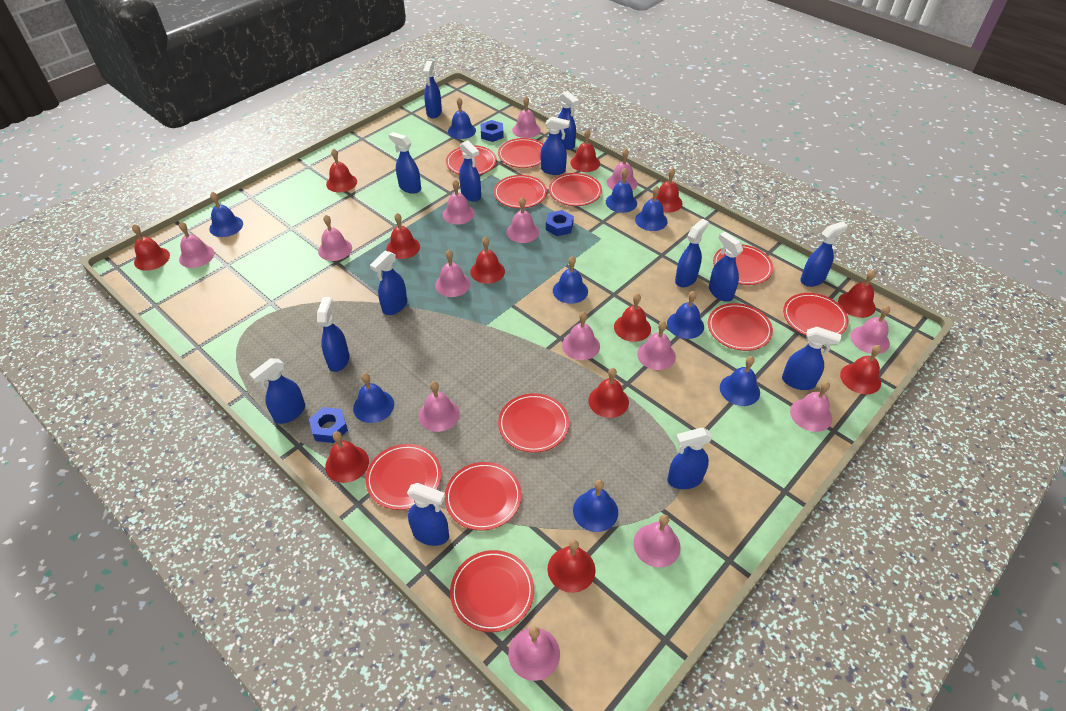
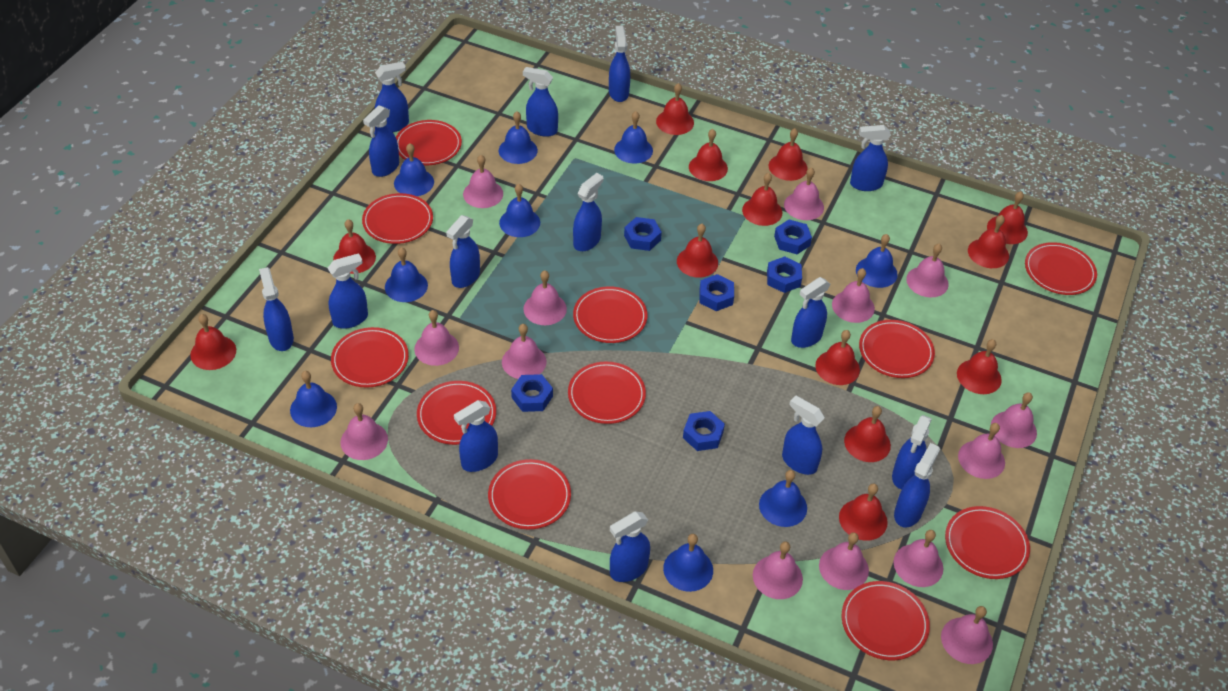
blue nut: [309,407,348,443] [481,120,504,142] [546,210,574,236] = 3 -> [511,374,553,412] [624,217,662,251] [683,411,725,451] [699,274,734,311] [767,256,802,293] [774,220,812,254] = 6
blue spray bottle: [249,358,305,424] [317,297,349,372] [370,251,407,315] [389,132,421,194] [407,483,449,546] [423,61,442,118] [459,140,481,202] [541,117,570,175] [558,91,579,150] [667,428,713,489] [675,219,709,287] [709,232,743,302] [782,327,841,390] [800,221,848,287] = 14 -> [259,267,294,351] [328,253,368,329] [363,105,399,177] [375,62,409,132] [446,215,480,288] [454,400,498,472] [523,67,558,137] [573,173,603,251] [609,26,630,102] [610,511,650,582] [782,395,825,475] [791,277,830,348] [850,125,891,191] [892,415,932,489] [894,443,940,528] = 15
red bell: [132,224,170,271] [325,431,369,483] [326,148,357,192] [387,213,420,259] [470,237,505,284] [548,539,595,593] [570,129,600,172] [588,368,629,418] [614,293,651,342] [652,168,683,212] [838,270,876,318] [840,345,881,395] = 12 -> [190,314,236,370] [333,219,376,274] [656,83,694,135] [677,224,718,278] [689,129,728,181] [742,173,783,226] [769,128,808,181] [815,330,860,385] [839,483,888,541] [844,406,891,462] [957,339,1002,394] [968,215,1009,268] [987,191,1028,244] = 13

